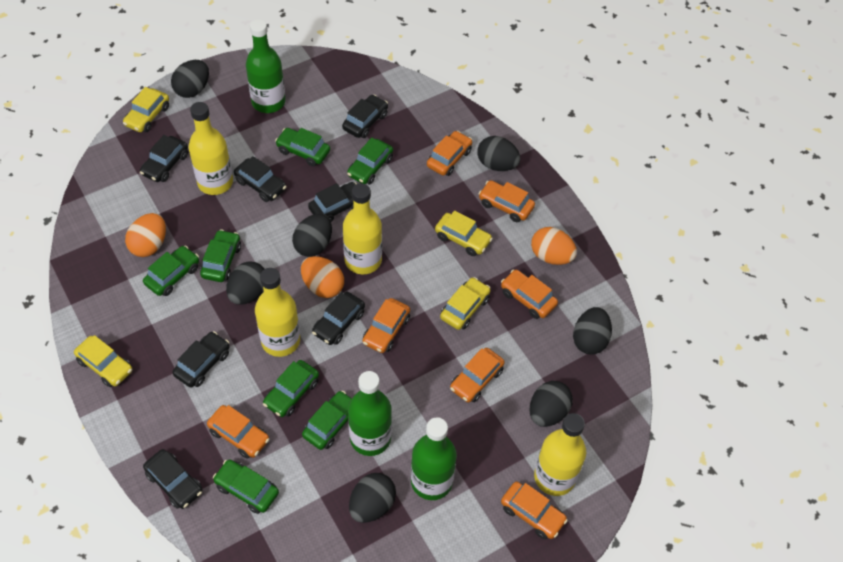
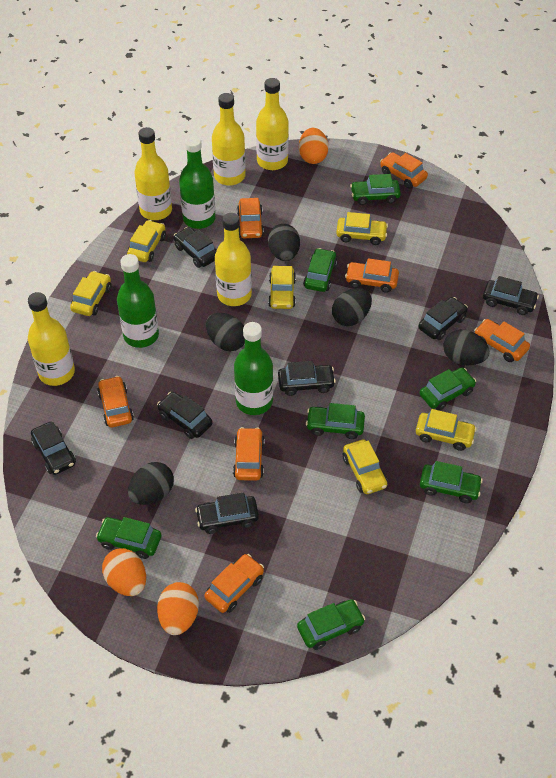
black egg: [171,60,209,98] [226,262,264,305] [292,214,332,257] [349,473,396,523] [477,136,520,171] [530,381,573,427] [573,307,612,355] = 7 -> [128,462,174,505] [206,313,245,351] [268,224,300,261] [332,288,372,326] [443,330,490,366] = 5
yellow bottle: [189,102,233,195] [255,268,300,357] [343,183,382,274] [534,413,586,496] = 4 -> [28,292,75,386] [134,127,172,220] [212,93,246,186] [215,213,252,306] [256,78,289,170] = 5
yellow car: [74,335,132,387] [123,87,169,132] [435,210,493,256] [440,277,490,330] = 4 -> [70,271,111,316] [127,220,166,262] [268,266,296,309] [336,212,388,245] [343,439,387,494] [416,409,477,451] = 6

